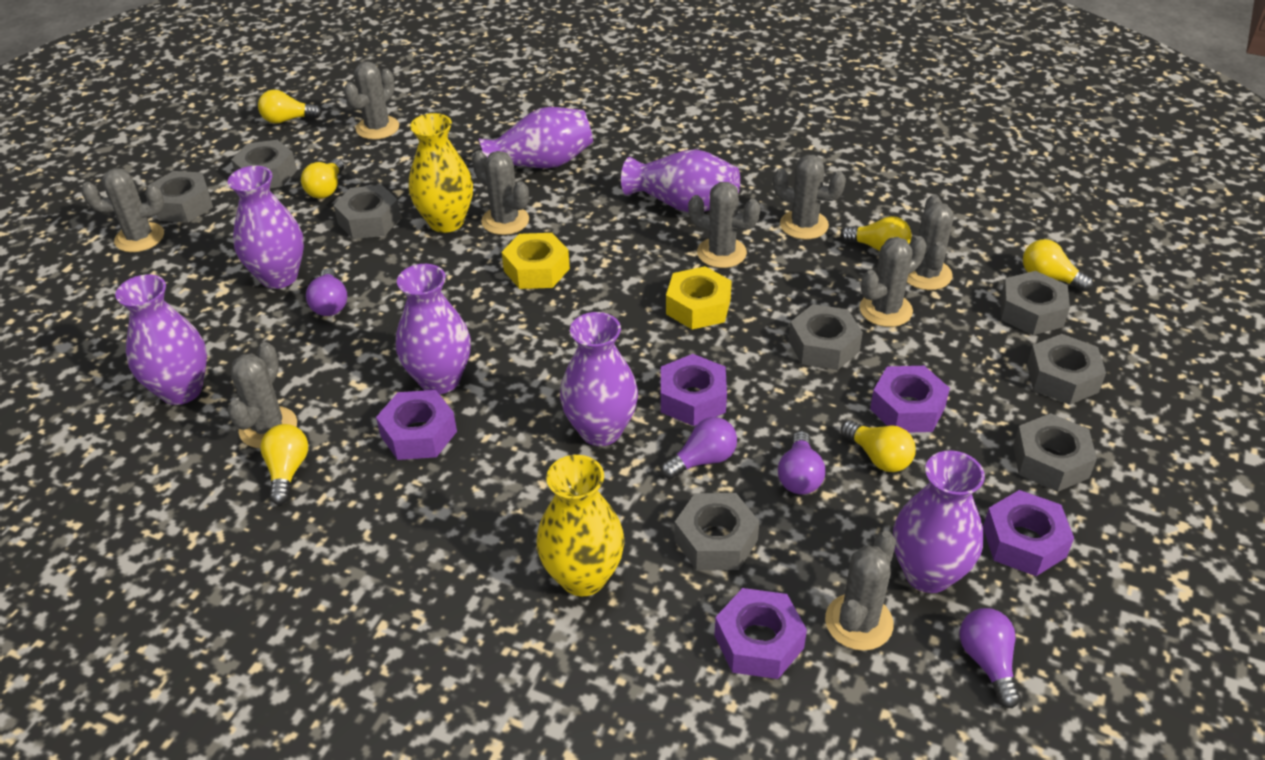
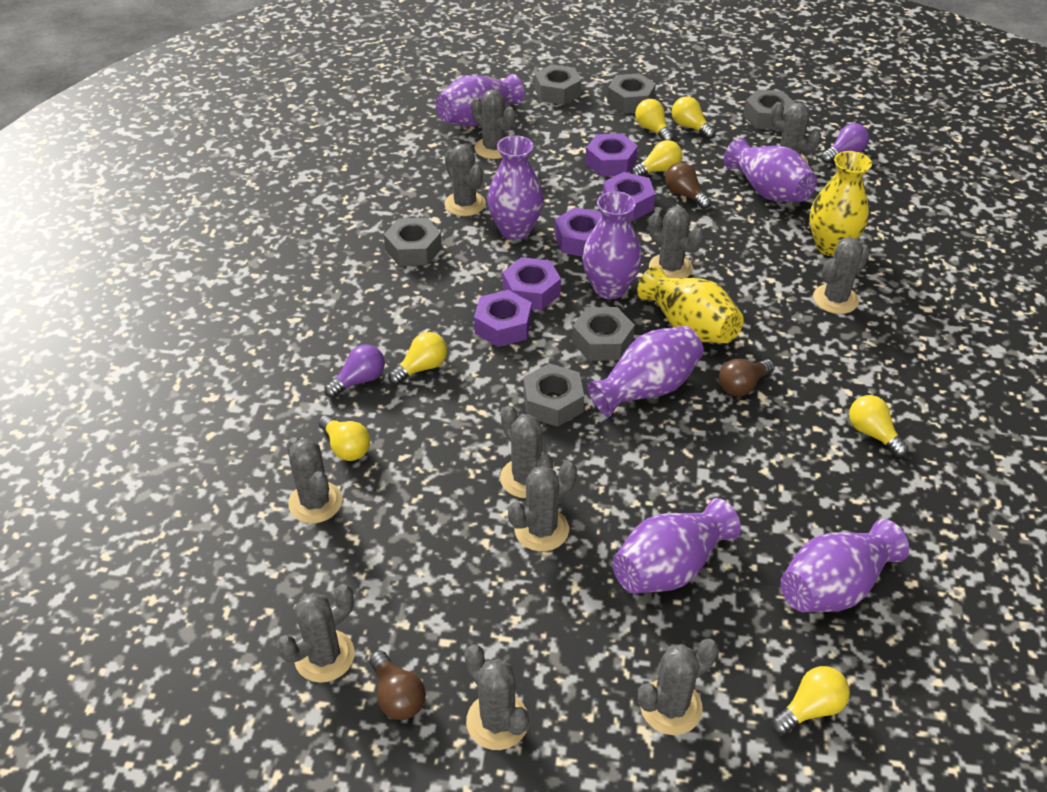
brown light bulb: none = 0 -> [369,650,426,720] [665,162,711,209] [719,359,775,397] = 3
grey cactus: [81,168,164,252] [227,342,297,448] [344,61,399,140] [472,150,529,235] [688,182,760,268] [773,155,846,239] [825,531,896,651] [860,236,927,327] [907,194,954,290] = 9 -> [276,584,355,683] [286,437,342,524] [445,144,486,216] [464,645,529,750] [471,89,516,159] [500,406,553,498] [508,461,577,552] [638,639,719,735] [648,206,703,278] [771,102,821,164] [813,237,870,314] = 11
grey nut: [151,171,213,223] [231,140,297,188] [333,185,401,239] [674,493,760,570] [789,304,863,370] [1000,271,1070,335] [1013,413,1097,492] [1027,334,1106,405] = 8 -> [384,218,442,266] [523,363,584,427] [535,64,581,105] [572,307,635,361] [607,73,656,113] [743,89,795,130] = 6
purple light bulb: [306,268,347,316] [661,417,737,479] [778,431,825,494] [960,608,1021,708] = 4 -> [324,344,385,398] [821,123,869,163] = 2
yellow light bulb: [258,90,322,123] [260,424,308,505] [301,159,344,198] [840,216,911,251] [841,420,916,472] [1023,239,1093,292] = 6 -> [318,415,370,461] [388,332,447,385] [630,140,682,176] [635,99,674,141] [672,96,716,139] [772,666,850,735] [849,395,909,457] = 7
yellow nut: [502,233,570,289] [666,266,732,330] = 2 -> none = 0

